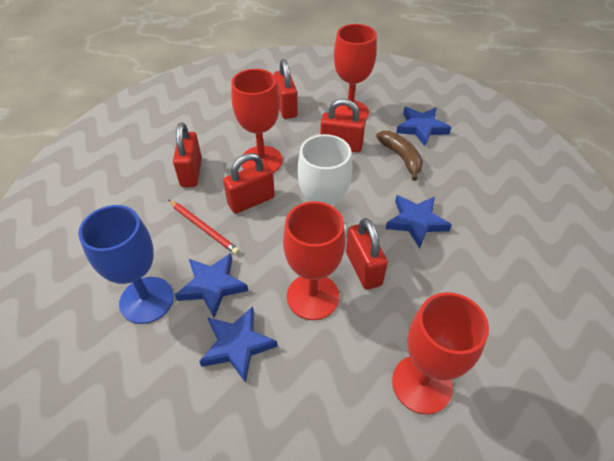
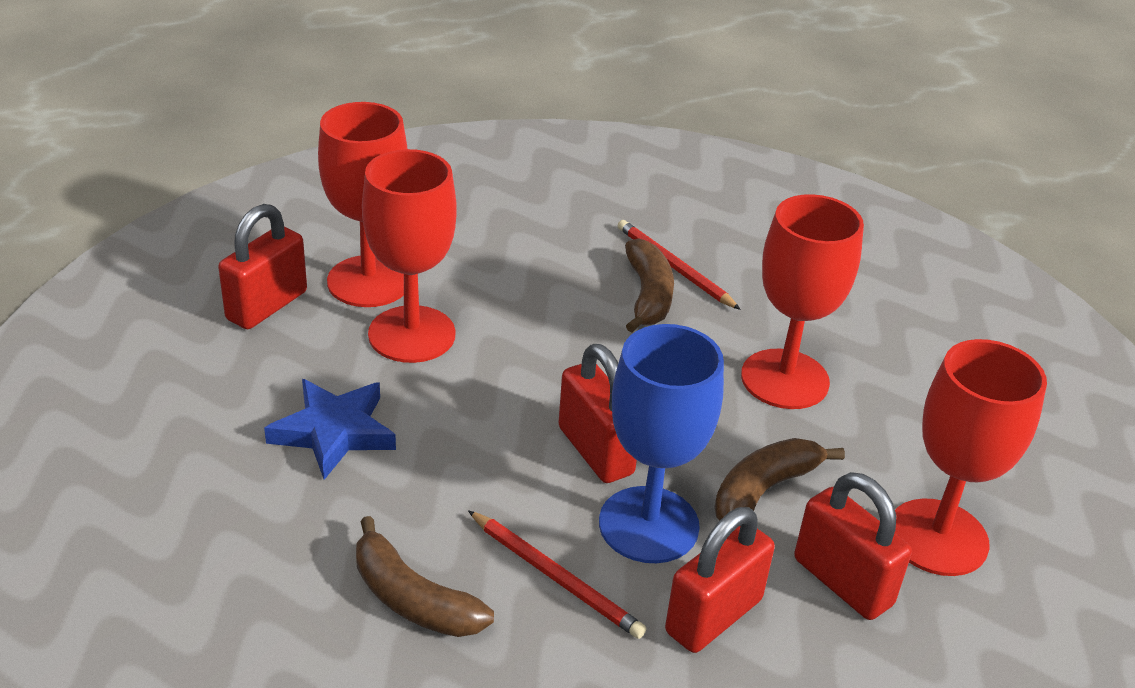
blue star: [175,253,248,318] [199,306,277,383] [386,195,452,248] [396,107,451,146] = 4 -> [264,379,396,480] = 1
brown banana: [376,131,423,181] = 1 -> [356,516,494,637] [625,239,674,332] [715,438,845,521] = 3
red padlock: [173,122,202,187] [223,153,275,214] [274,59,298,119] [320,99,366,153] [346,218,388,290] = 5 -> [218,204,307,329] [558,344,637,483] [665,507,775,653] [794,472,912,620] = 4
red pencil: [169,200,240,255] = 1 -> [468,510,646,639] [618,220,741,310] = 2
white goblet: [297,134,352,234] = 1 -> none = 0

